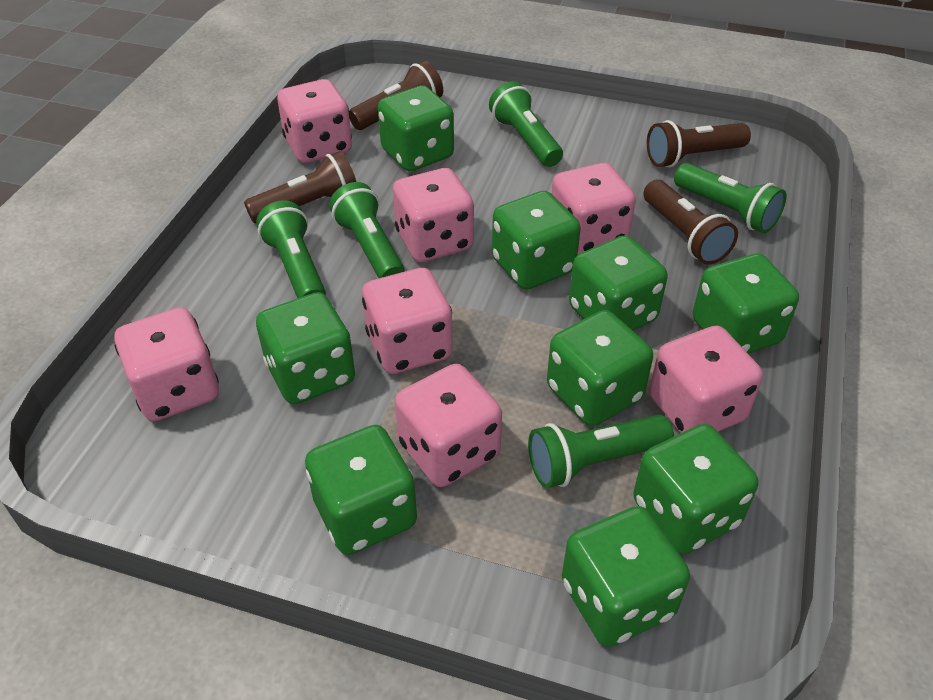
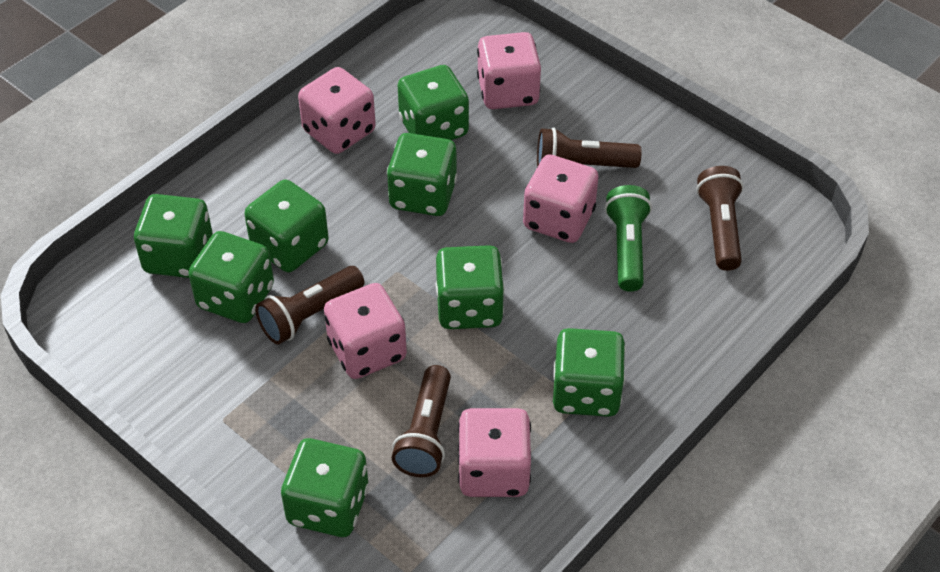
green dice: [256,292,355,404] [305,425,417,555] [378,85,454,171] [492,191,581,290] [547,310,653,426] [562,506,690,647] [569,235,668,331] [633,424,759,554] [693,254,799,353] = 9 -> [134,194,213,278] [189,231,274,323] [244,179,329,272] [281,438,369,537] [387,133,457,216] [398,65,469,140] [436,245,505,329] [553,328,626,417] = 8
green flashlight: [256,201,326,298] [329,182,405,278] [489,81,563,167] [528,415,674,488] [674,163,786,233] = 5 -> [605,185,652,292] = 1
pink dice: [114,307,219,421] [277,79,352,163] [362,268,453,374] [393,168,474,262] [395,364,502,487] [552,163,636,254] [649,326,763,433] = 7 -> [298,67,376,154] [324,283,407,379] [458,408,531,497] [477,32,541,109] [523,155,599,243] = 5

